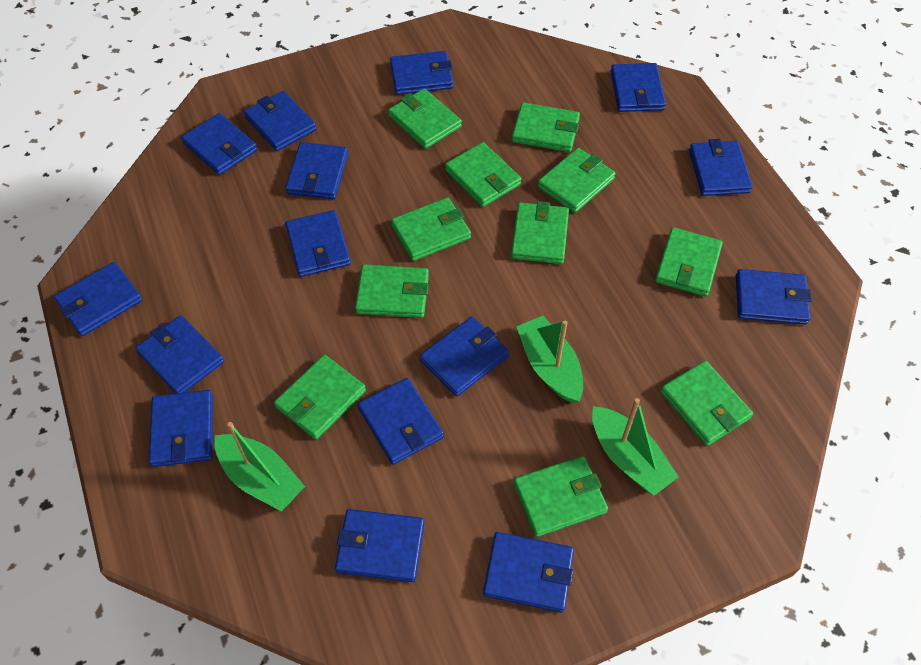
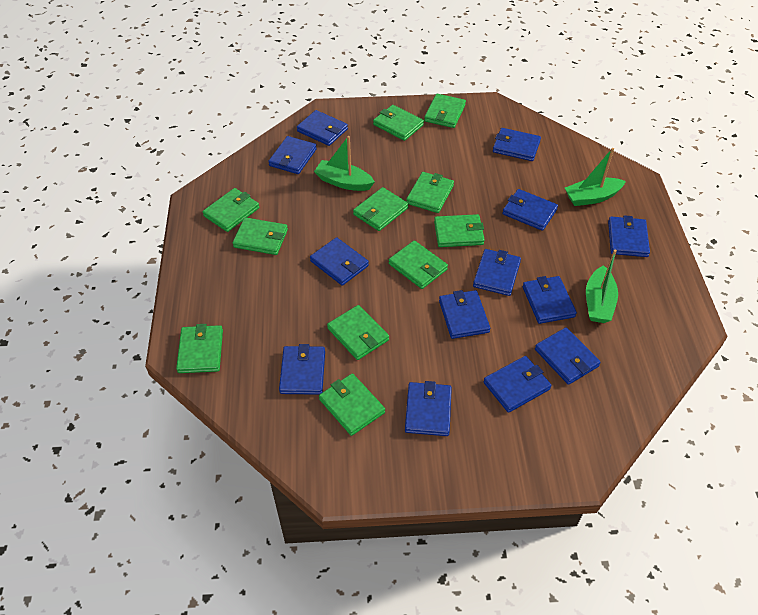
blue wallet: [54,262,143,336] [136,315,224,393] [149,390,213,467] [181,113,257,175] [244,91,316,151] [285,142,348,199] [285,210,351,277] [335,509,424,582] [358,378,444,465] [390,51,453,95] [420,316,509,396] [483,532,574,612] [610,63,666,112] [689,139,753,196] [736,269,812,325] = 15 -> [268,136,317,174] [279,344,325,395] [297,110,348,146] [310,237,369,286] [405,381,452,436] [439,290,490,339] [473,249,521,296] [483,356,552,413] [493,128,541,161] [502,189,558,231] [522,276,577,324] [535,327,601,385] [608,215,650,257] = 13

